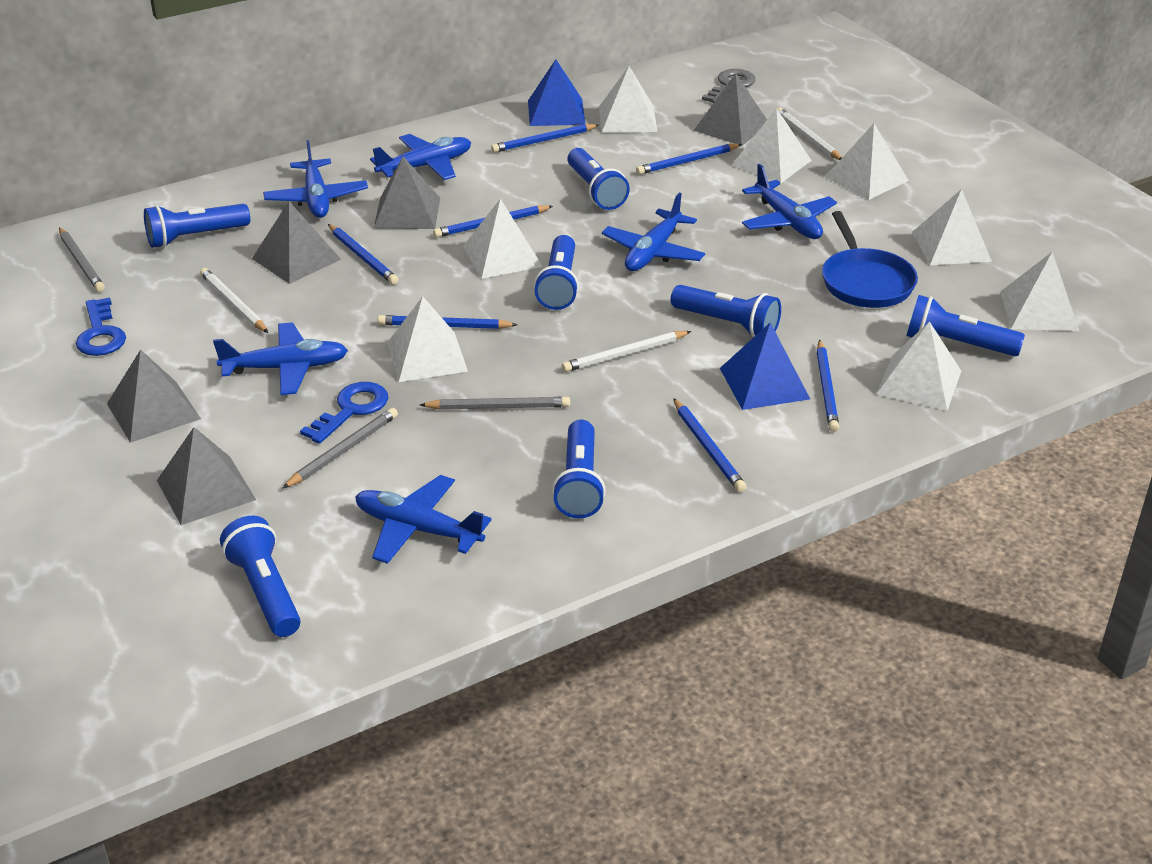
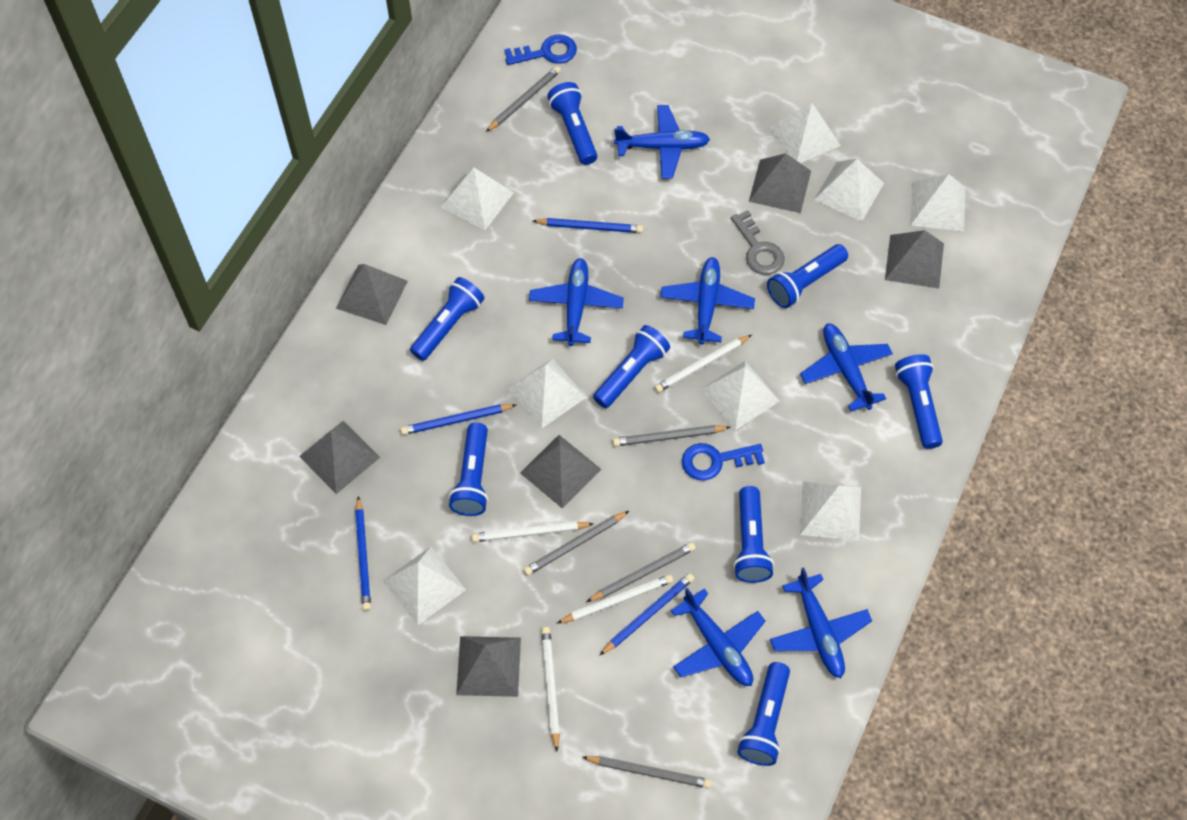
blue flashlight: [144,204,250,248] [220,516,301,637] [534,235,579,310] [552,420,606,518] [567,148,630,210] [671,285,781,338] [907,295,1025,356] = 7 -> [410,277,485,361] [449,423,488,516] [547,82,597,165] [593,325,670,408] [733,486,774,583] [737,662,790,766] [767,244,848,308] [895,354,943,449] = 8
blue pan: [822,211,918,308] = 1 -> none = 0
blue pencil: [328,224,398,285] [377,315,518,329] [433,205,553,238] [491,124,599,153] [636,144,742,175] [673,398,746,492] [817,340,839,432] = 7 -> [355,496,371,611] [400,404,516,435] [533,218,643,233] [600,573,694,655] = 4
blue pyramid: [528,59,585,126] [720,323,810,410] = 2 -> none = 0
grey pencil: [59,227,105,292] [282,408,398,489] [420,397,570,410] = 3 -> [486,66,561,132] [524,511,629,576] [582,756,712,788] [587,542,696,602] [613,425,731,446] = 5
grey pyramid: [107,349,201,443] [157,427,256,525] [252,201,341,284] [373,157,440,229] [694,73,767,146] = 5 -> [299,421,380,494] [336,264,408,325] [456,636,521,697] [520,435,601,509] [749,153,811,213] [885,230,944,289] = 6
white pencil: [200,268,268,333] [562,331,691,372] [777,108,842,160] = 3 -> [472,521,593,542] [541,627,560,751] [557,575,673,623] [655,335,752,393] = 4

